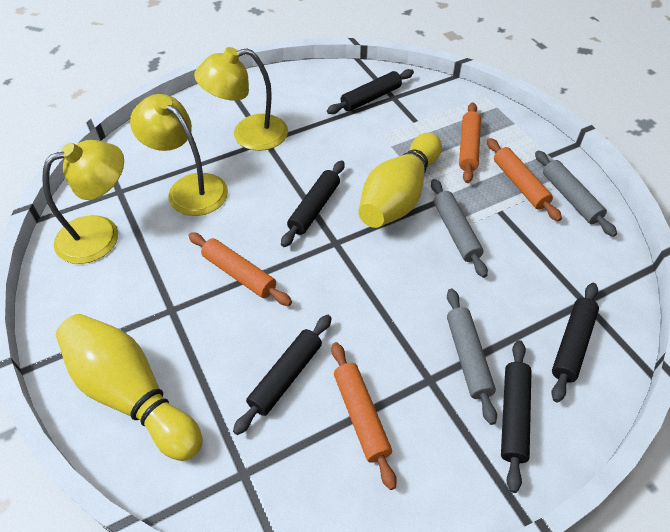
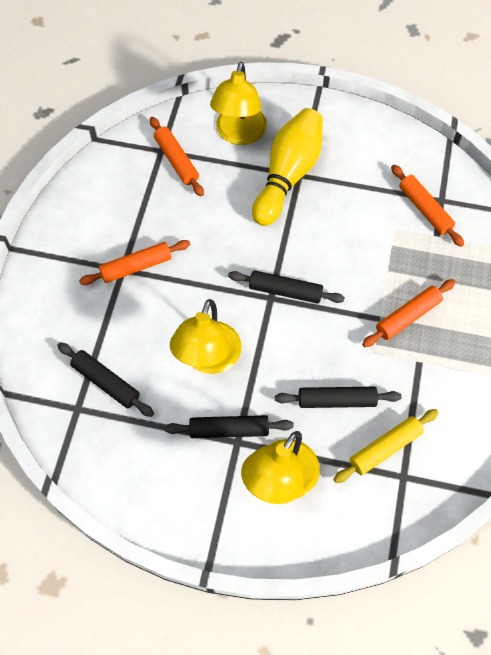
black rolling pin: [233,315,332,435] [281,160,345,247] [327,69,414,114] [501,340,532,493] [551,283,599,402] = 5 -> [57,342,154,417] [165,415,294,438] [228,270,345,304] [275,387,402,408] = 4
grey rolling pin: [431,179,488,278] [447,289,497,425] [535,150,617,237] = 3 -> none = 0
yellow bowling pin: [56,314,203,461] [359,133,442,228] = 2 -> [252,108,323,226] = 1
yellow rolling pin: none = 0 -> [333,409,439,483] = 1

